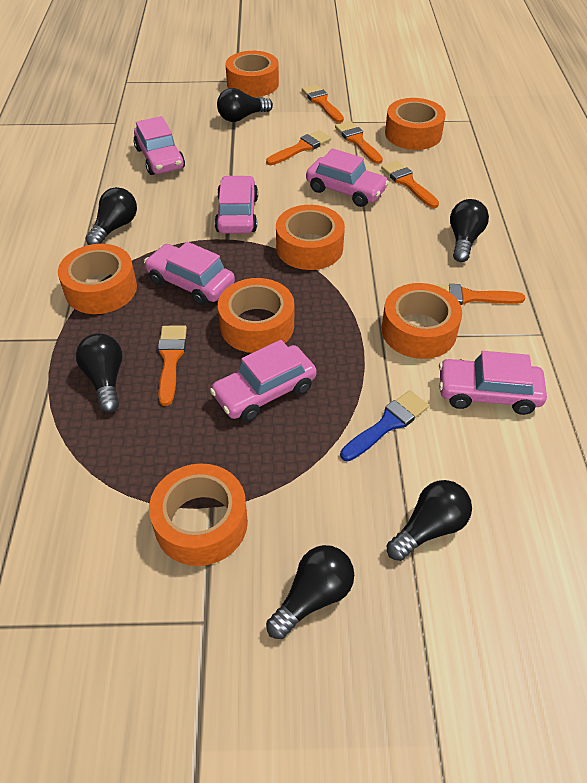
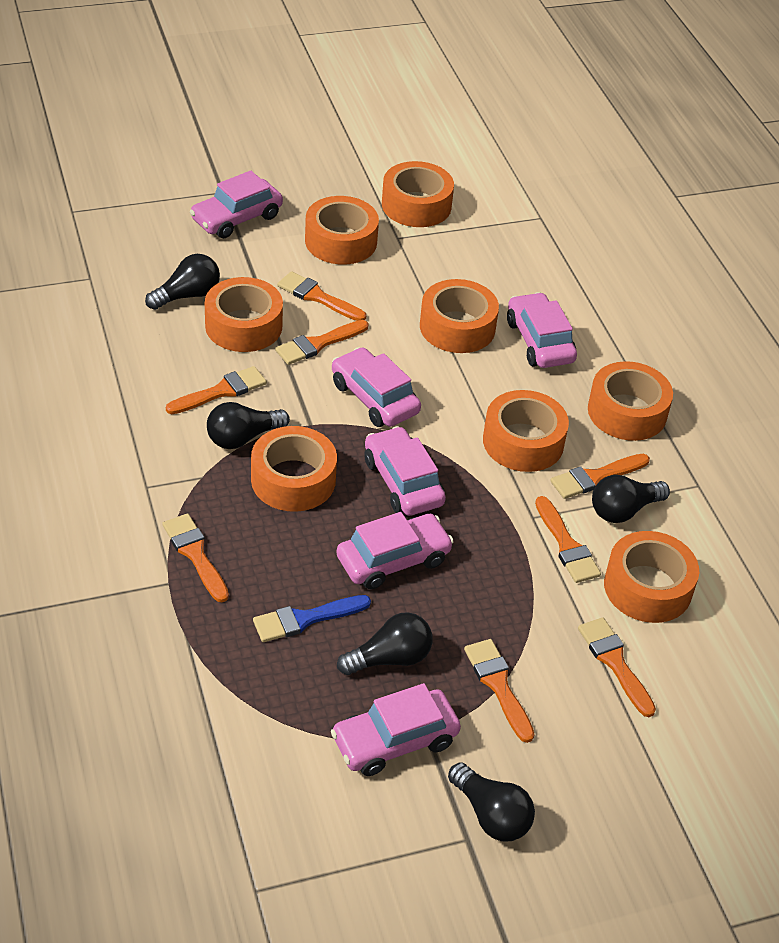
black light bulb: [76,333,122,413] [85,187,137,245] [217,88,273,122] [266,545,354,639] [387,480,472,561] [450,199,489,262] = 6 -> [145,254,220,310] [207,402,290,449] [337,612,432,675] [448,762,535,841] [592,475,670,523] = 5
orange brush: [158,325,187,406] [266,130,331,165] [302,84,344,123] [335,121,383,164] [381,161,439,208] [432,284,525,305] = 6 -> [162,513,229,602] [166,366,267,414] [275,320,369,365] [277,271,366,321] [464,639,535,743] [535,496,601,583] [550,454,650,499] [578,617,656,717] = 8
orange tape: [58,244,137,314] [149,463,248,566] [218,278,294,353] [225,51,279,97] [276,205,345,270] [382,283,462,359] [385,98,446,150] = 7 -> [205,277,283,352] [251,426,337,512] [305,196,379,264] [382,161,454,227] [420,279,499,353] [483,390,569,472] [588,361,673,441] [604,531,699,623] = 8

